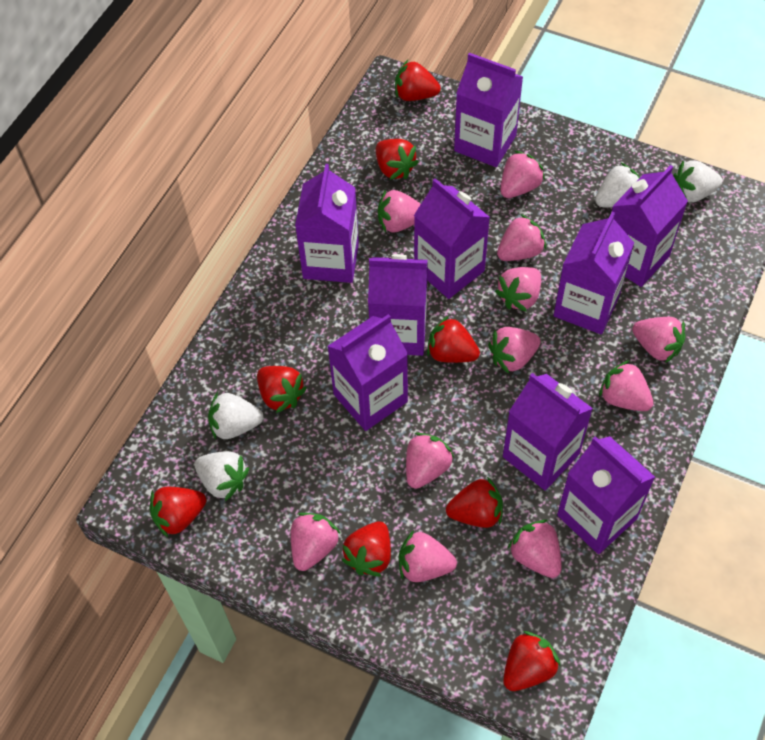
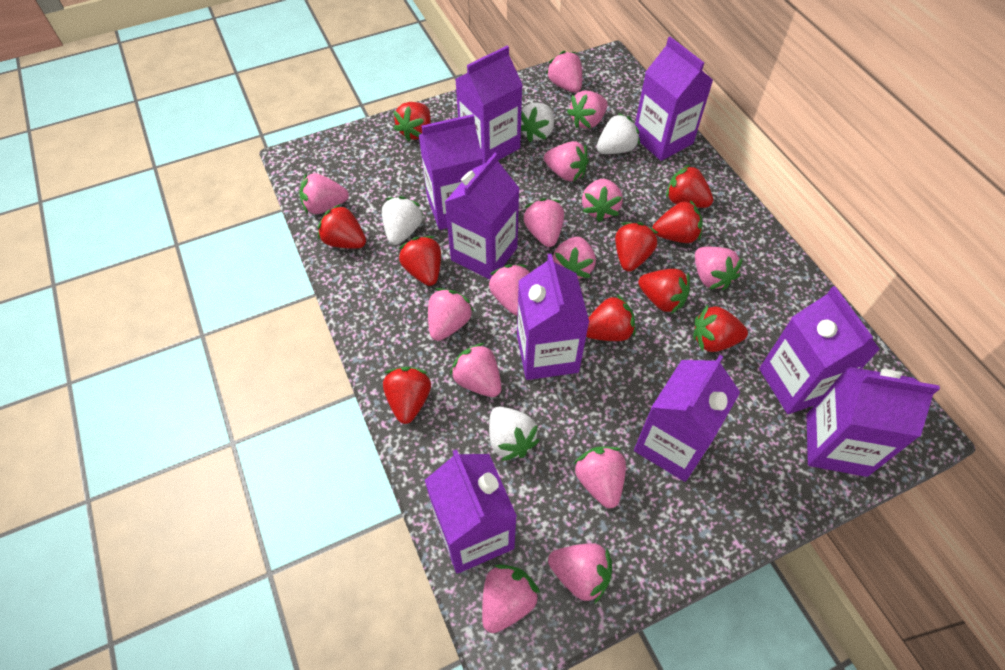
pink strawberry: [291,513,341,571] [378,190,421,233] [399,530,457,582] [406,433,454,489] [488,327,541,374] [495,267,541,312] [497,214,546,261] [500,151,545,198] [508,520,562,578] [599,360,653,411] [632,317,685,363] = 11 -> [299,173,349,214] [428,288,474,341] [450,343,501,397] [482,564,540,633] [489,264,530,316] [523,198,564,247] [544,141,589,182] [546,51,582,93] [548,543,612,604] [553,237,596,279] [567,91,608,129] [574,447,626,508] [582,179,623,222] [695,247,743,290] = 14
red strawberry: [150,486,206,537] [257,366,307,413] [341,521,391,576] [376,139,419,180] [395,60,441,101] [427,316,480,363] [446,477,503,528] [503,631,560,691] = 8 -> [318,204,366,249] [383,367,431,424] [394,102,431,142] [398,236,441,286] [586,294,635,341] [615,222,658,272] [638,269,690,314] [652,200,703,243] [666,164,713,208] [693,305,748,352] = 10

